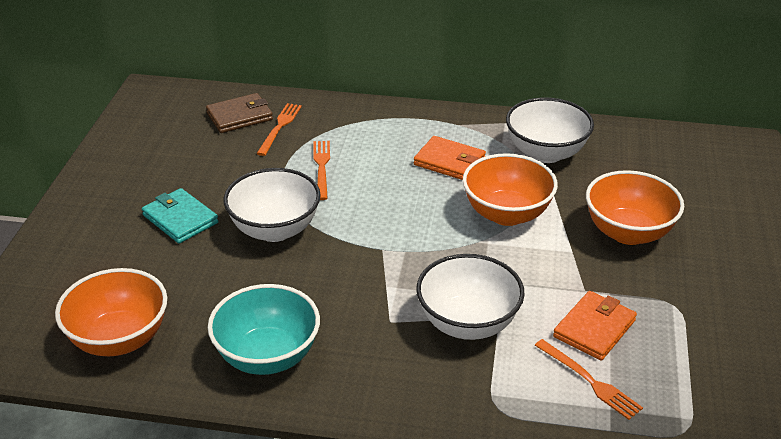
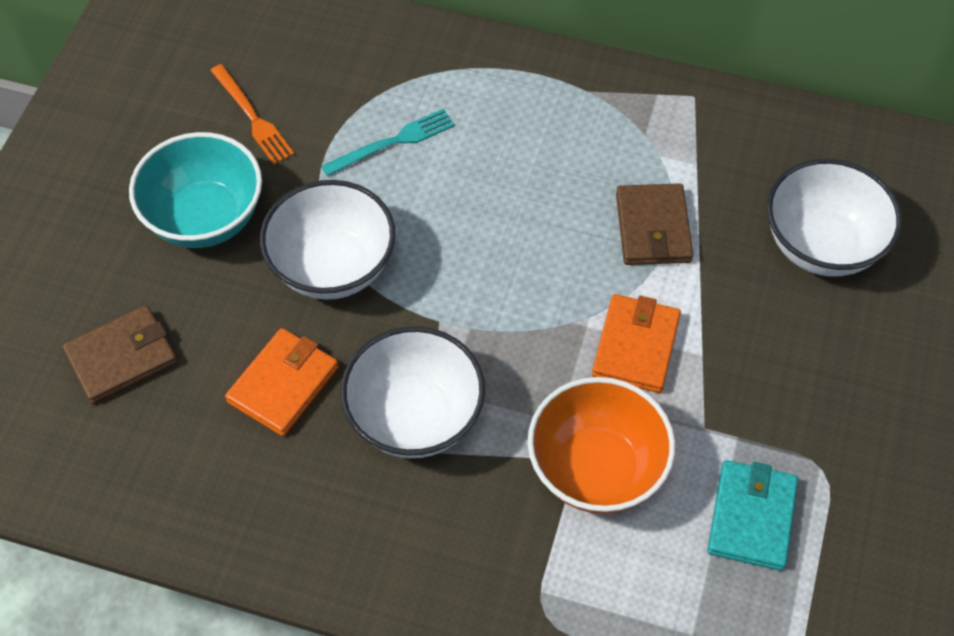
brown wallet: [206,93,273,133] = 1 -> [62,305,177,404] [616,184,693,265] = 2
orange bowl: [55,268,167,356] [463,153,558,226] [586,170,684,245] = 3 -> [528,377,675,514] = 1
orange fork: [256,103,302,156] [313,141,330,200] [535,339,643,420] = 3 -> [210,64,295,165] = 1
turquoise fork: none = 0 -> [321,109,455,176] = 1

